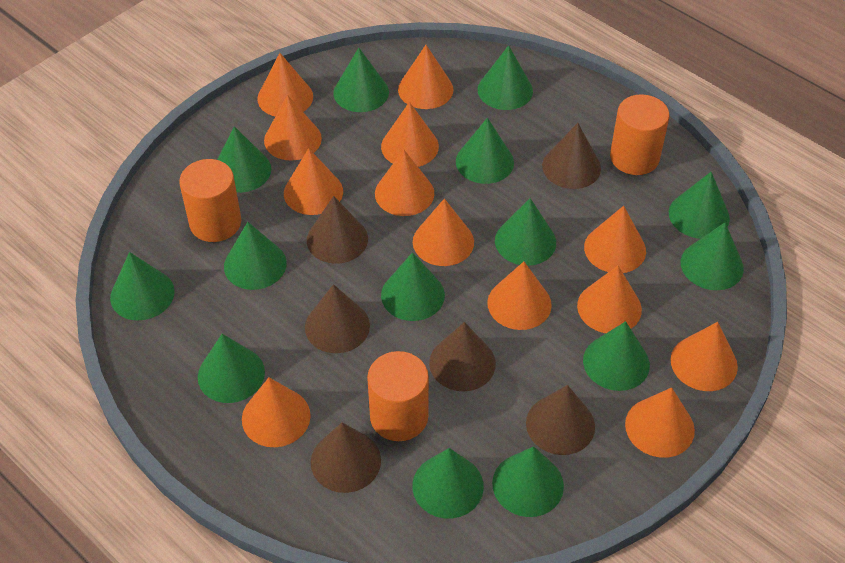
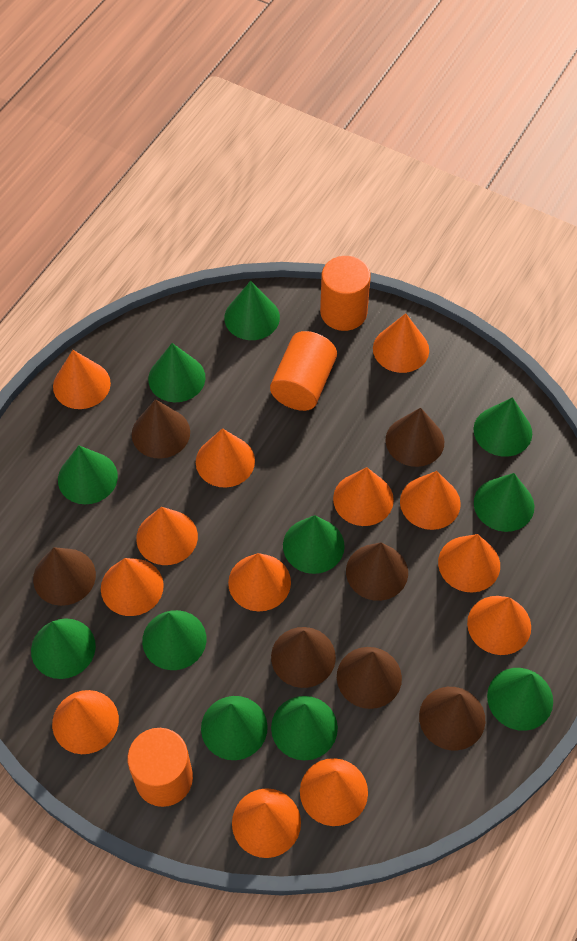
brown cone: [305,284,370,353] [307,196,368,264] [311,422,381,493] [429,322,496,391] [526,385,595,455] [542,123,601,189] = 6 -> [33,547,96,606] [132,399,190,459] [271,627,336,688] [337,647,402,709] [346,542,408,601] [386,407,444,467] [419,687,486,751] = 7
green cone: [110,252,175,321] [198,334,265,403] [217,126,271,193] [224,222,286,290] [333,48,389,112] [381,252,445,321] [412,448,484,518] [456,118,514,184] [477,45,533,110] [492,446,564,517] [495,198,556,266] [583,321,650,391] [669,172,730,239] [681,223,744,290] = 14 -> [31,618,96,679] [58,445,118,504] [142,610,206,670] [148,343,205,402] [201,696,268,760] [224,281,280,340] [271,696,338,760] [283,515,345,574] [474,397,532,457] [474,473,534,532] [487,668,553,731] = 11

